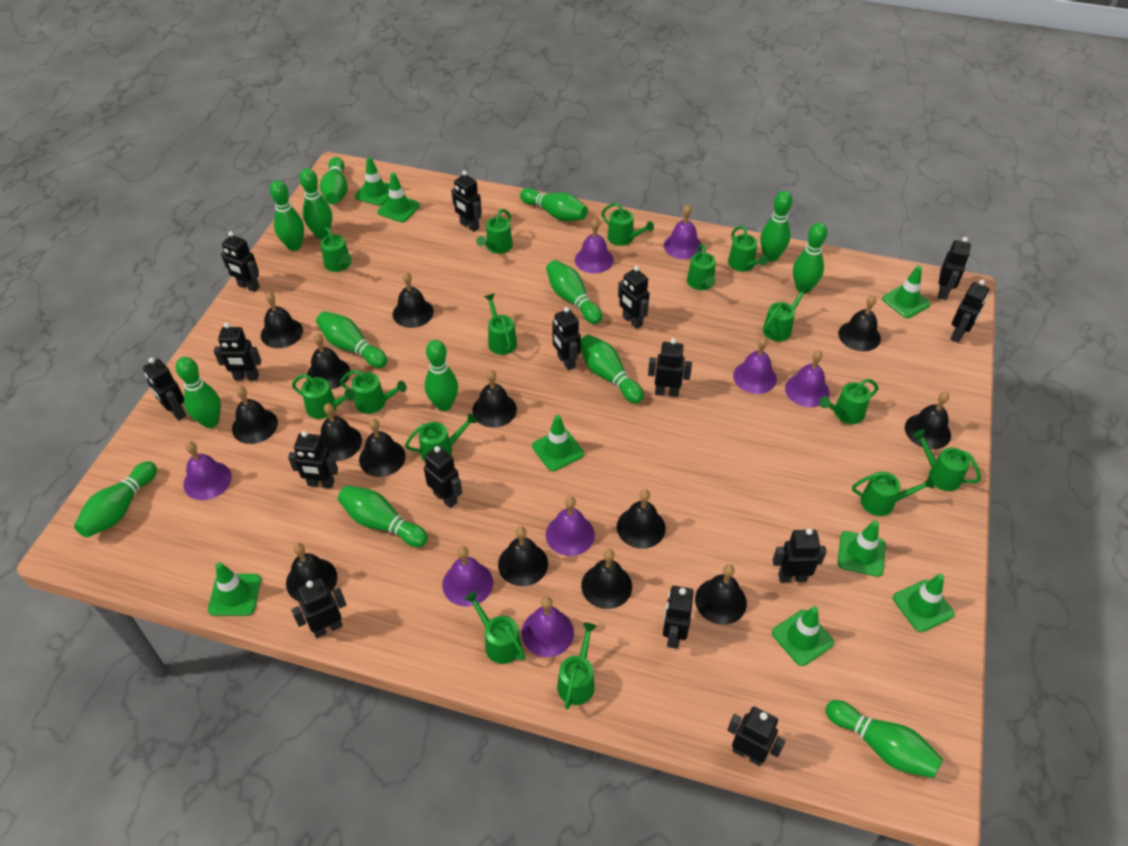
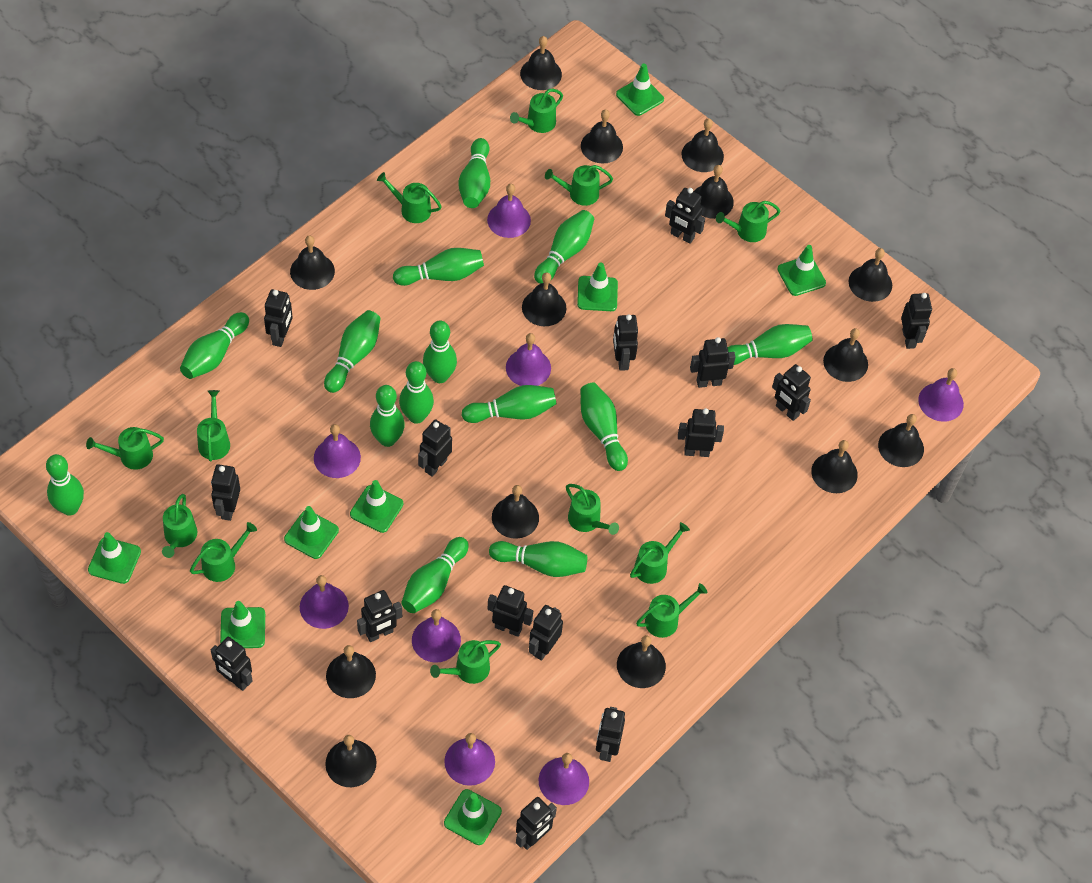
green watering can: [292,374,355,419] [321,227,352,272] [340,370,407,414] [405,413,477,461] [465,591,525,664] [476,209,513,254] [484,294,517,355] [557,622,597,709] [601,203,654,246] [687,244,716,290] [728,226,768,272] [763,286,809,341] [819,379,878,424] [852,472,934,516] [913,429,981,491] = 15 -> [86,427,164,470] [162,494,198,558] [190,522,257,582] [197,390,230,461] [377,172,442,223] [430,640,501,684] [510,89,563,133] [545,165,613,206] [566,484,619,535] [630,522,690,584] [636,583,707,638] [716,201,780,242] = 12

